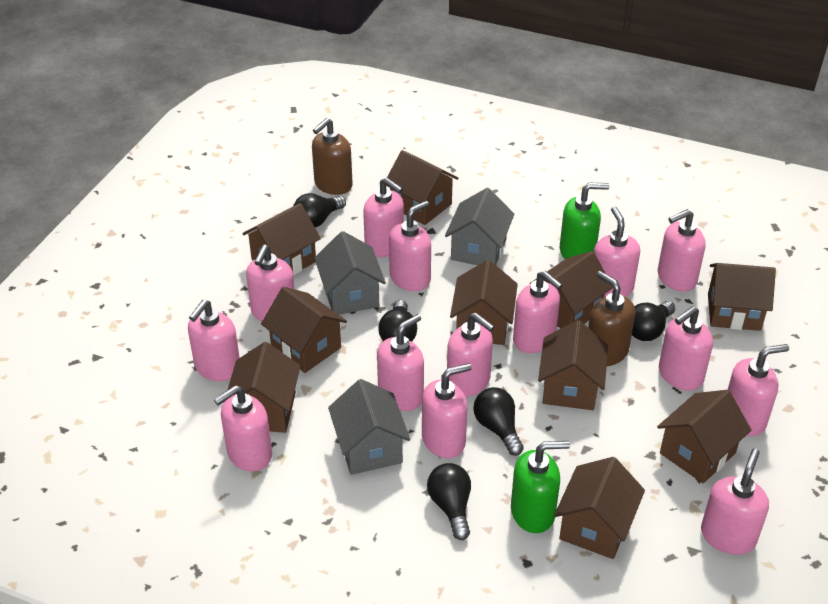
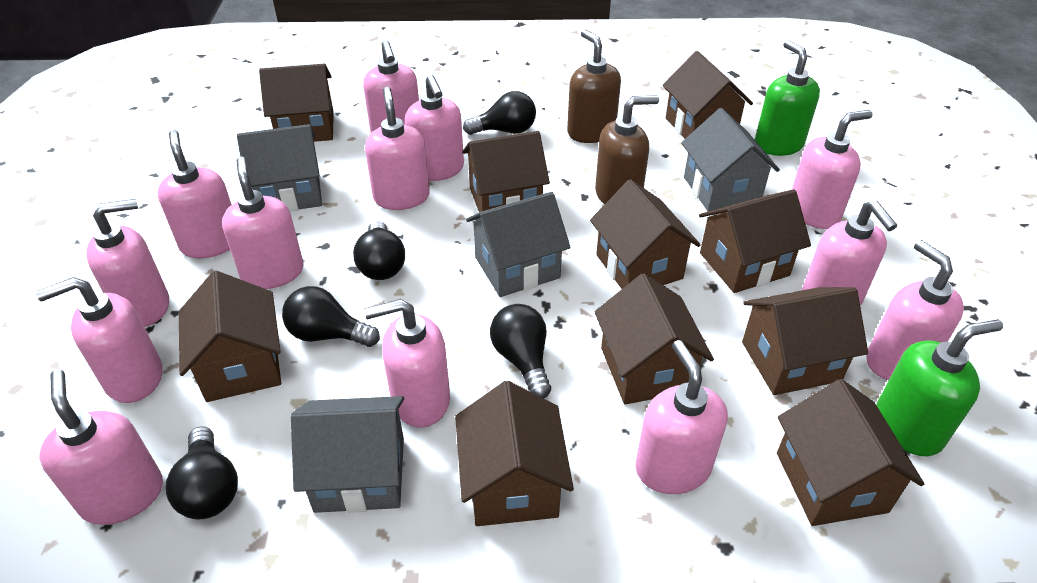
grey house: [314,231,386,315] [328,379,410,475] [445,188,515,265] = 3 -> [237,124,322,212] [291,396,404,513] [466,192,571,297] [681,108,780,211] = 4
pink soap dispenser: [188,300,240,381] [214,385,272,471] [246,245,295,321] [363,177,404,257] [377,314,424,411] [389,201,431,291] [422,363,472,458] [447,313,495,397] [513,271,563,353] [594,206,640,297] [658,209,705,292] [659,306,713,391] [701,449,769,555] [728,344,789,436] = 14 -> [36,277,162,403] [39,369,163,525] [86,199,169,327] [157,130,232,258] [222,156,303,289] [363,40,419,133] [364,299,450,428] [365,87,430,210] [405,75,464,181] [635,340,728,494] [792,110,873,229] [802,200,897,305] [866,240,964,381] = 13

